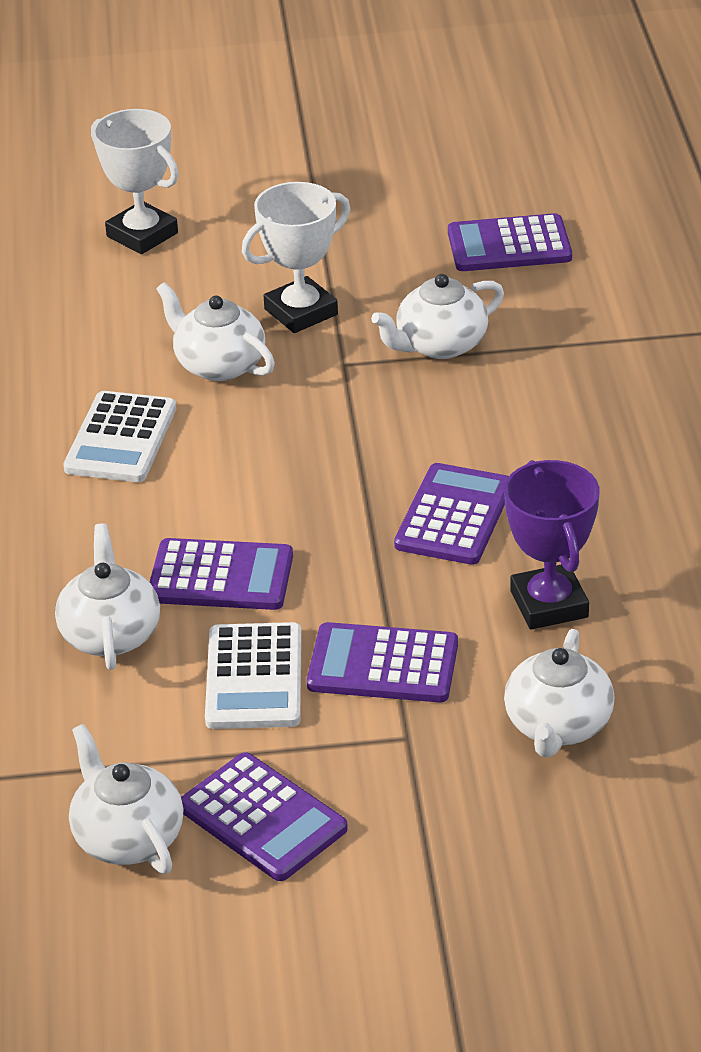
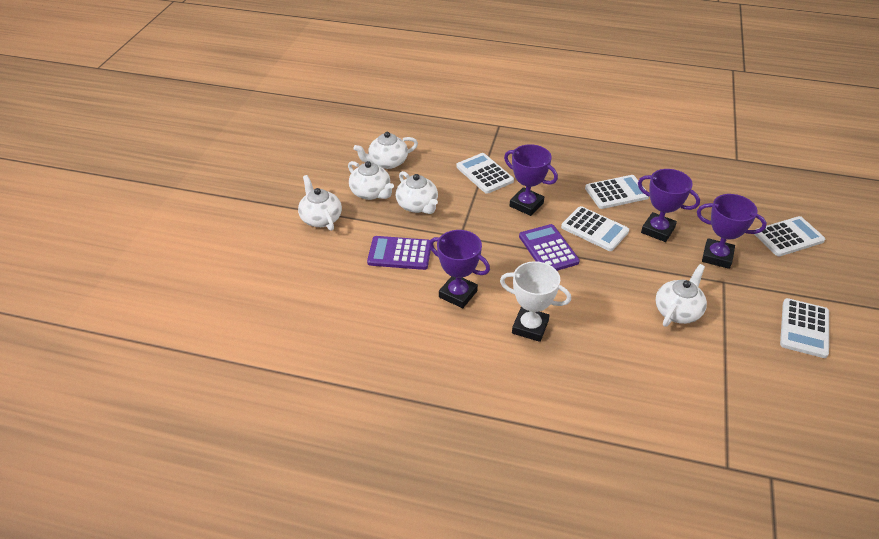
purple calculator: [150,538,293,610] [181,752,348,881] [307,622,458,703] [394,463,509,565] [448,213,572,271] = 5 -> [367,236,431,270] [519,224,580,271] = 2
purple trophy: [504,460,599,630] = 1 -> [429,230,490,308] [504,144,558,216] [638,169,700,242] [697,194,767,269] = 4
white calculator: [63,391,176,482] [205,622,302,729] = 2 -> [456,153,514,194] [561,206,629,251] [585,175,649,209] [754,216,825,256] [780,298,829,358] = 5
white trophy: [91,109,179,254] [242,182,350,333] = 2 -> [500,261,571,342] = 1

